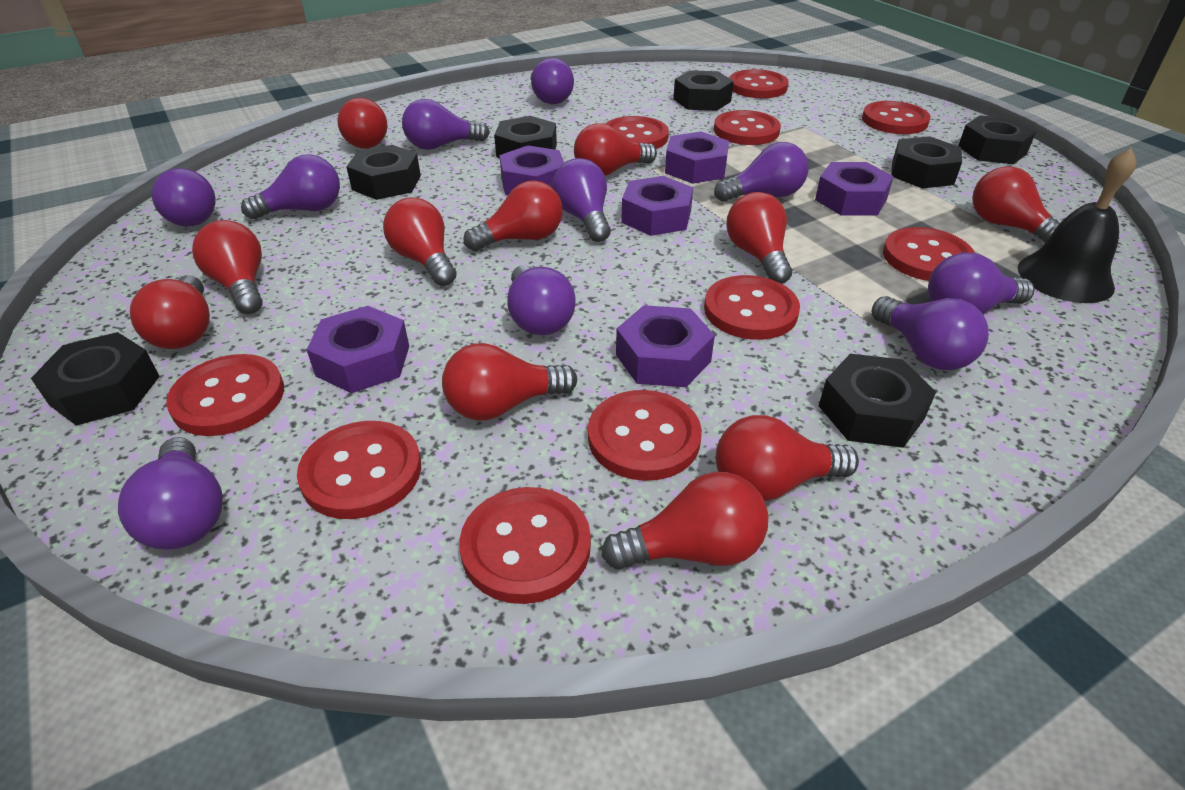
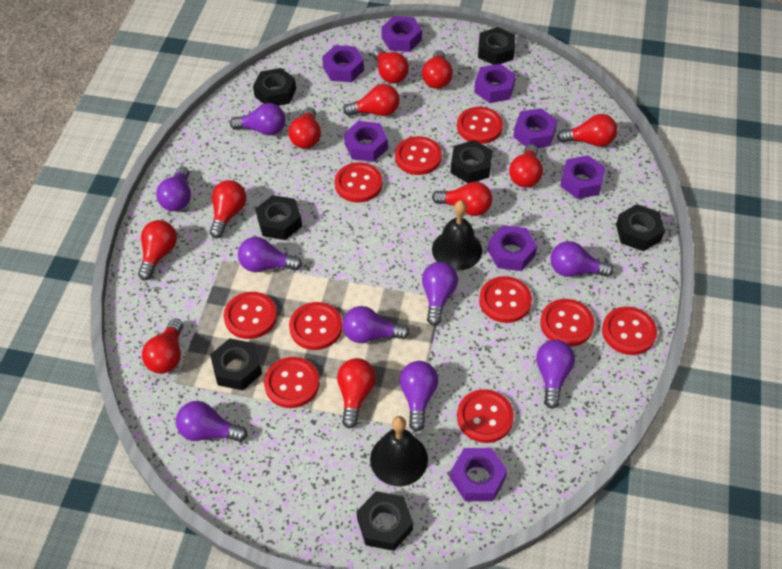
black bell: [1018,148,1136,303] = 1 -> [370,416,428,486] [432,200,482,270] = 2
purple light bulb: [118,437,223,550] [152,168,216,226] [241,154,340,219] [402,99,490,150] [507,265,575,335] [531,58,574,104] [552,158,611,242] [714,142,809,202] [872,296,989,370] [928,253,1034,314] = 10 -> [156,166,191,211] [176,401,248,442] [230,103,285,135] [238,237,302,272] [343,306,410,343] [400,361,438,432] [422,262,458,326] [536,340,575,409] [551,241,613,277] = 9
purple nut: [307,306,409,393] [499,145,564,195] [616,305,715,387] [621,176,693,236] [665,132,729,184] [815,162,894,215] = 6 -> [322,45,364,82] [344,121,388,162] [381,16,422,52] [450,448,507,501] [474,64,516,103] [488,225,537,271] [513,108,557,148] [560,155,606,199] = 8

